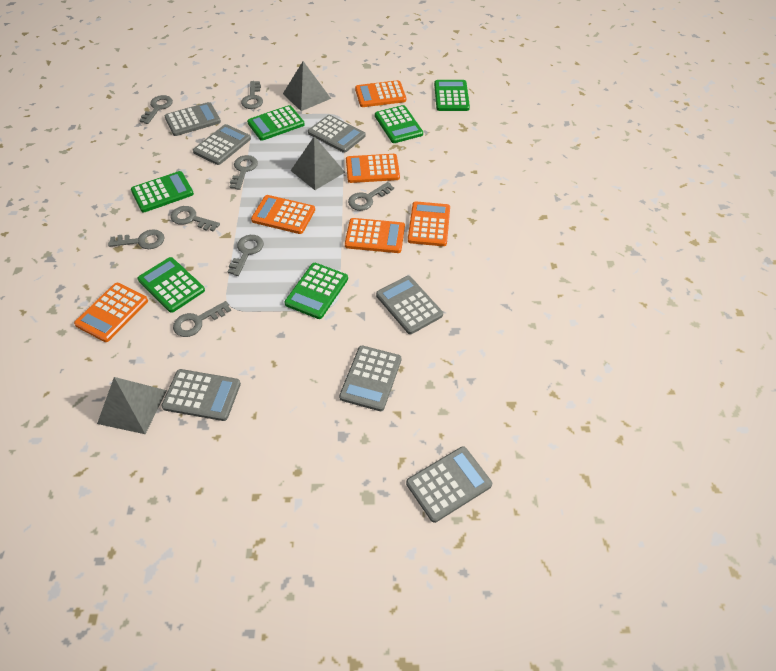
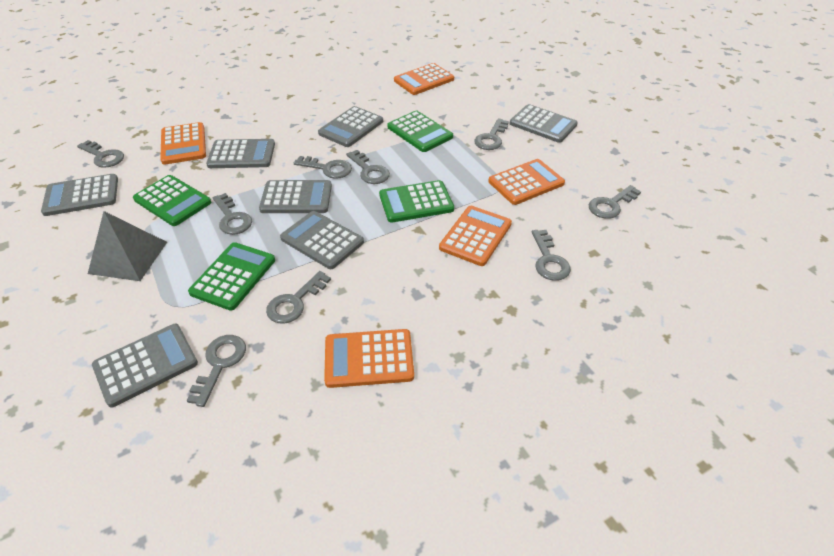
green calculator: [131,171,194,212] [137,257,205,313] [247,105,305,141] [284,263,348,319] [375,105,423,143] [434,80,470,111] = 6 -> [133,175,211,226] [188,242,275,311] [379,180,454,223] [387,111,453,152] = 4
grey key: [108,229,165,249] [139,95,173,124] [171,206,220,232] [173,301,231,337] [228,235,264,276] [230,155,258,190] [241,81,263,109] [348,182,394,211] = 8 -> [77,140,124,168] [187,335,246,407] [213,193,252,235] [266,271,331,324] [294,156,352,179] [346,150,390,184] [474,118,509,150] [532,230,571,281] [589,185,641,219] = 9
grey pyramid: [97,377,167,434] [283,61,331,111] [291,136,345,190] = 3 -> [88,211,167,281] = 1
orange calculator: [74,283,148,342] [251,195,315,234] [345,218,405,253] [346,154,400,183] [355,80,406,107] [408,202,450,246] = 6 -> [160,122,206,165] [324,329,414,388] [394,63,454,95] [439,206,512,266] [488,159,565,205] = 5

